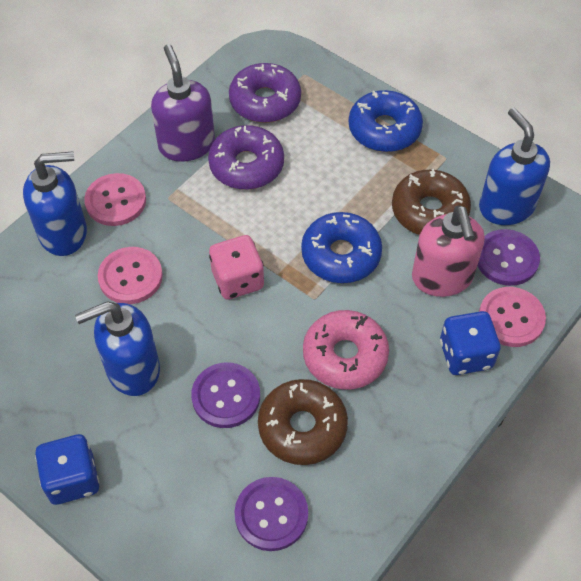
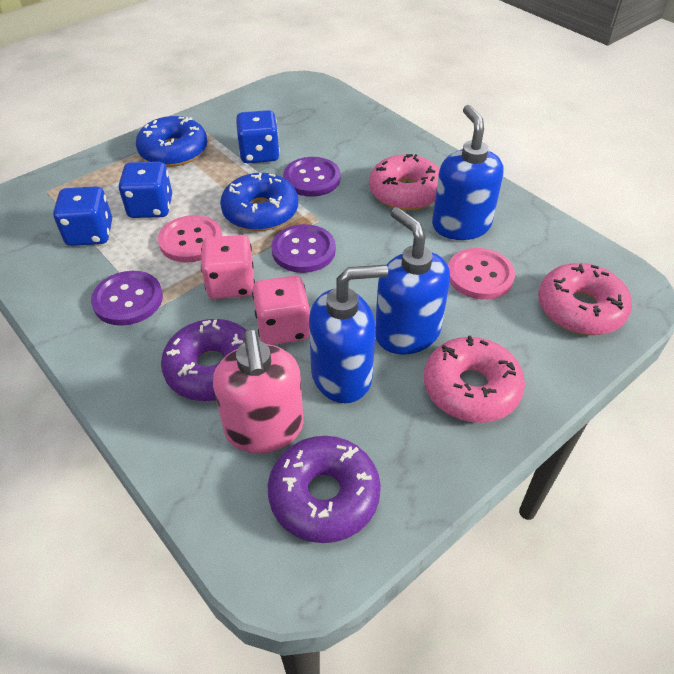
blue dice: [35,434,100,505] [440,311,501,375] = 2 -> [53,186,112,246] [118,162,172,218] [236,110,280,163] = 3
brown donut: [258,379,348,465] [392,169,471,235] = 2 -> none = 0
pink button: [84,173,146,226] [98,247,163,304] [479,287,546,347] = 3 -> [158,215,222,263] [448,248,515,300] = 2
pink dice: [209,235,264,300] = 1 -> [201,235,255,299] [252,276,310,345] = 2
pink donut: [303,310,389,390] = 1 -> [369,154,440,210] [424,335,525,423] [538,263,632,335] = 3
purple soap dispenser: [151,44,215,162] = 1 -> none = 0

